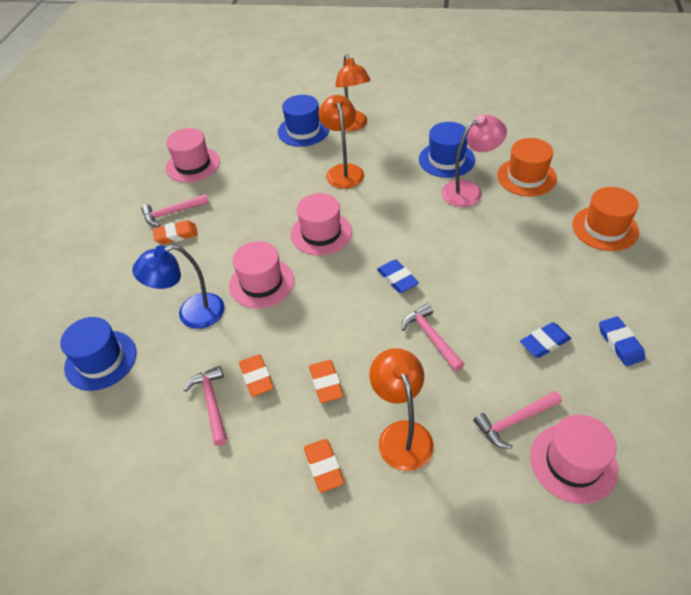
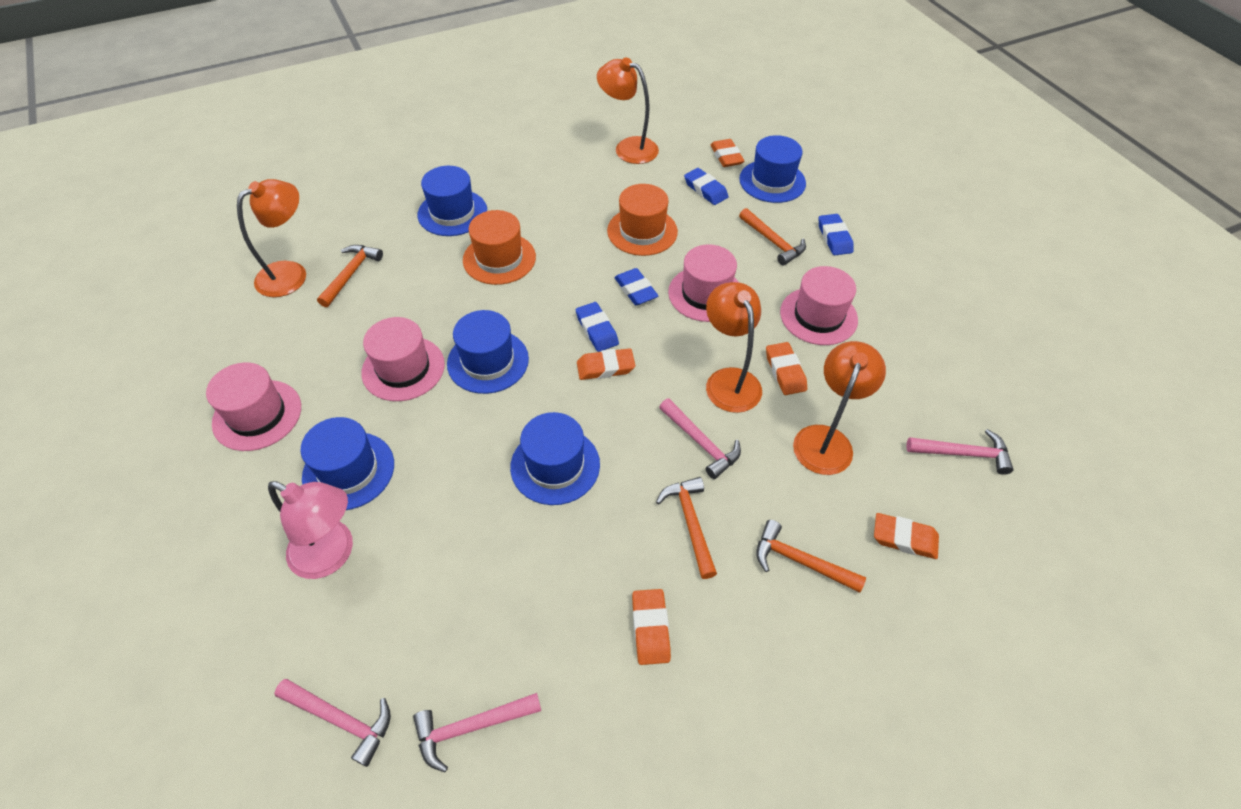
blue eraser: [377,259,419,293] [520,322,571,358] [599,316,645,366] = 3 -> [576,302,619,352] [614,268,658,305] [684,168,729,205] [819,214,854,255] = 4
blue hat: [60,317,136,391] [278,95,330,147] [419,122,475,178] = 3 -> [300,417,394,510] [418,166,487,236] [447,310,529,394] [510,412,600,505] [739,135,806,203] = 5
blue lamp: [132,244,225,329] = 1 -> none = 0
orange eraser: [152,220,198,244] [239,354,274,397] [304,439,344,492] [309,360,343,403] = 4 -> [577,348,635,380] [632,589,671,665] [710,139,745,167] [766,342,807,395] [874,513,939,559] = 5
orange hammer: none = 0 -> [317,245,383,307] [656,477,717,579] [739,208,806,266] [756,520,866,593] = 4
orange lamp: [318,95,364,189] [335,54,371,132] [369,348,434,471] = 3 -> [237,179,306,297] [597,57,659,164] [706,282,762,413] [793,341,886,475] = 4

